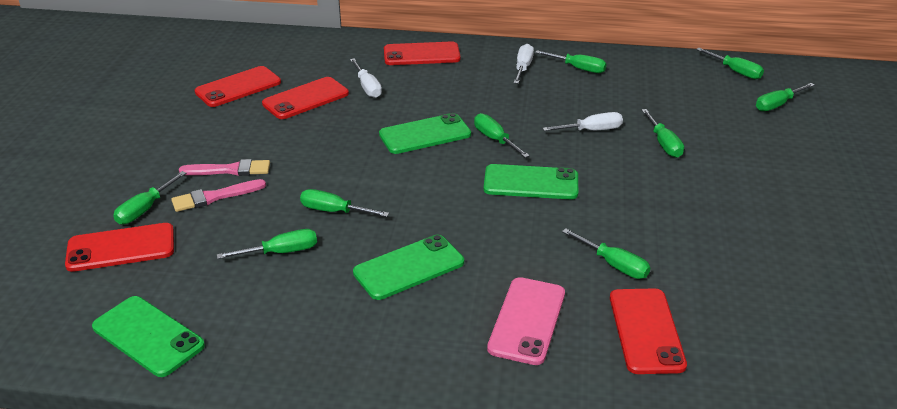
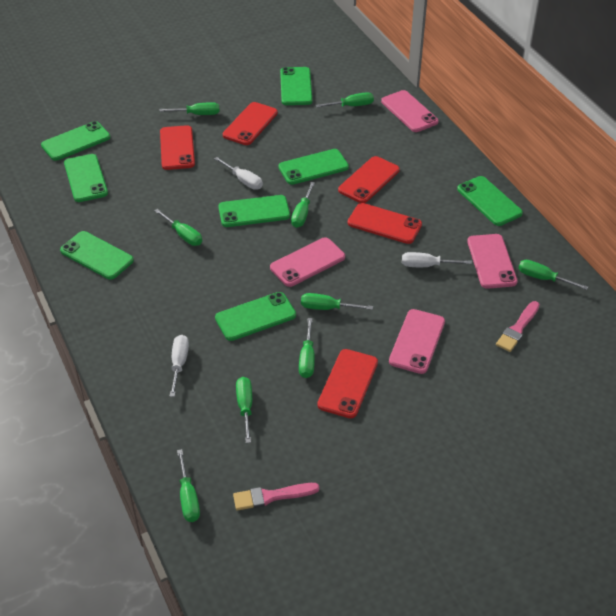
green phone: [92,296,205,377] [353,235,464,300] [379,113,471,154] [483,164,578,199] = 4 -> [41,121,110,161] [60,231,134,279] [64,154,108,202] [215,292,296,341] [218,195,290,227] [278,149,349,185] [280,67,312,105] [457,176,523,226] = 8
pink phone: [487,277,565,365] = 1 -> [270,237,345,287] [381,90,439,132] [389,309,445,374] [467,234,518,289] = 4

